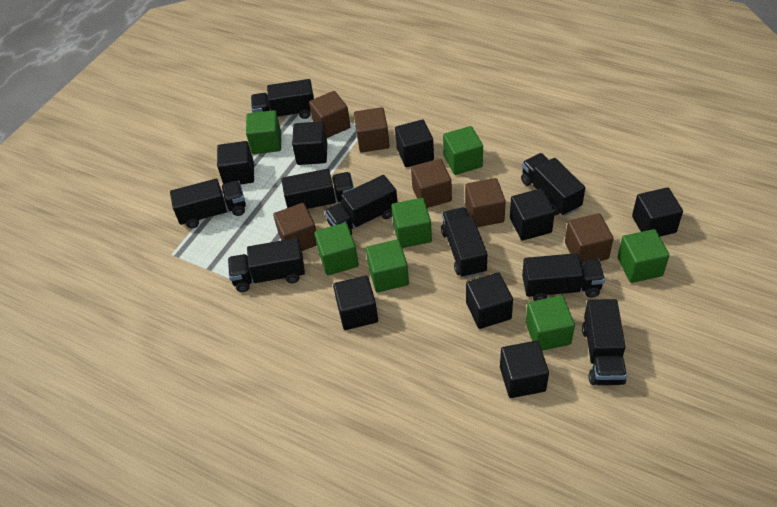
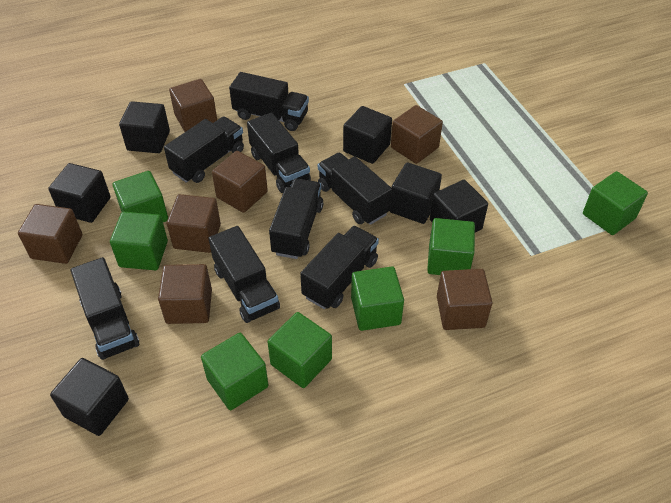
black cube: [217,141,254,184] [292,121,327,165] [333,276,378,330] [395,120,434,167] [466,272,513,329] [500,341,549,398] [510,189,555,241] [632,187,683,236] = 8 -> [48,163,110,223] [50,358,129,436] [119,101,170,153] [343,106,392,164] [390,162,442,224] [430,180,488,233] = 6
black truck: [170,179,246,228] [228,238,305,292] [251,79,314,119] [281,169,354,209] [324,175,398,235] [441,207,487,278] [521,153,585,216] [522,253,605,301] [582,299,627,385] = 9 -> [71,257,139,360] [164,116,244,183] [209,226,280,323] [229,72,309,131] [247,113,311,193] [269,178,323,259] [300,226,379,309] [318,153,392,225] = 8
brown cube: [273,203,317,251] [309,91,351,138] [354,107,389,152] [411,159,452,208] [465,178,506,227] [565,213,614,261] = 6 -> [18,204,82,264] [158,264,212,324] [167,194,221,253] [169,79,217,132] [212,151,268,213] [391,105,443,164] [437,269,493,330] = 7

